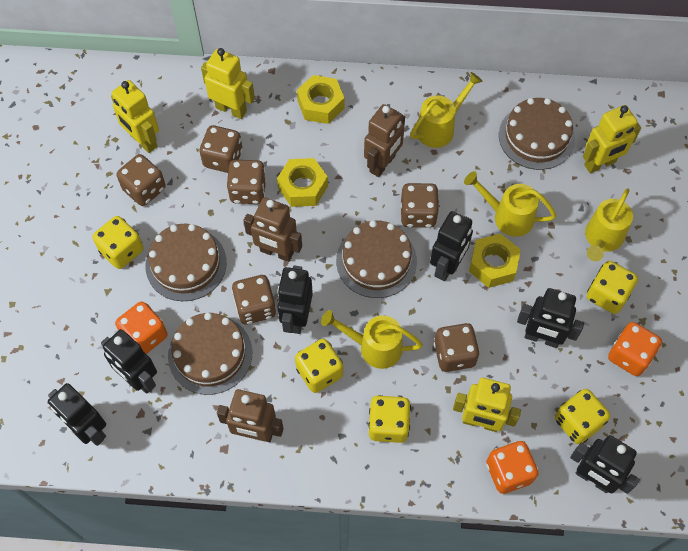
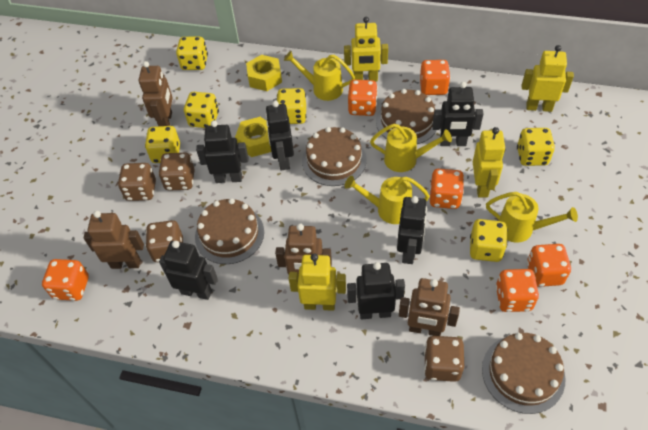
brown dice: [117,154,166,206] [199,125,243,173] [227,160,266,204] [232,275,276,324] [401,183,439,228] [434,323,480,372] = 6 -> [118,163,156,201] [146,220,183,262] [158,153,195,191] [424,336,464,382] = 4
brown robot: [217,389,283,442] [243,198,302,262] [364,104,405,177] = 3 -> [83,211,144,269] [139,61,173,126] [275,224,332,276] [399,278,460,336] = 4
orange dice: [115,301,168,354] [486,441,538,494] [608,322,662,376] = 3 -> [42,259,89,301] [348,80,378,116] [420,60,451,95] [430,169,464,209] [496,269,539,312] [527,244,571,287] = 6
yellow dice: [93,216,144,269] [295,339,343,393] [368,395,411,443] [555,389,610,444] [587,261,638,314] = 5 -> [145,126,180,163] [176,37,208,70] [184,92,219,128] [277,88,306,124] [470,219,508,262] [517,128,555,166] = 6
yellow nut: [277,158,328,207] [297,75,344,124] [469,233,521,288] = 3 -> [235,117,271,157] [246,55,282,91] = 2

